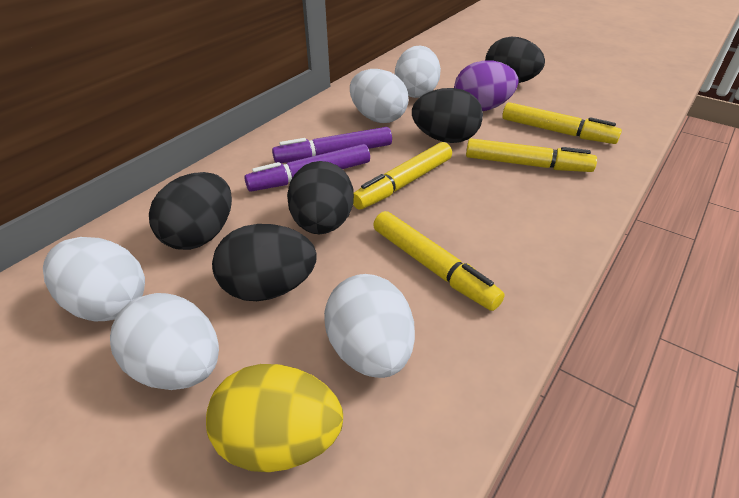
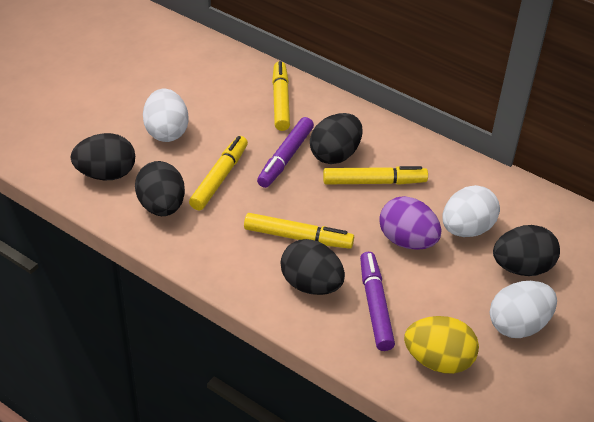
white egg: [43,237,145,321] [110,293,219,390] [324,274,415,378] [350,69,409,123] [395,46,441,98] = 5 -> [143,89,189,142] [442,185,500,237] [490,281,557,338] = 3

